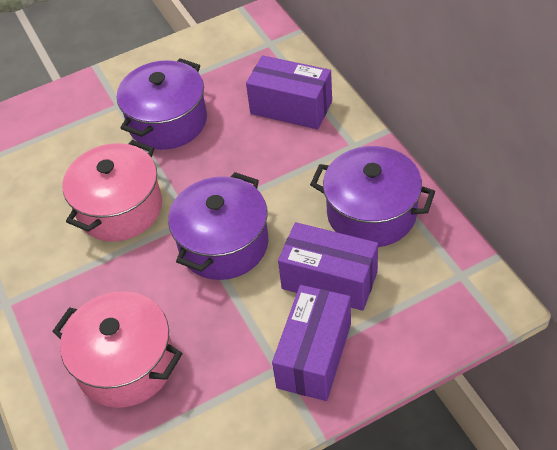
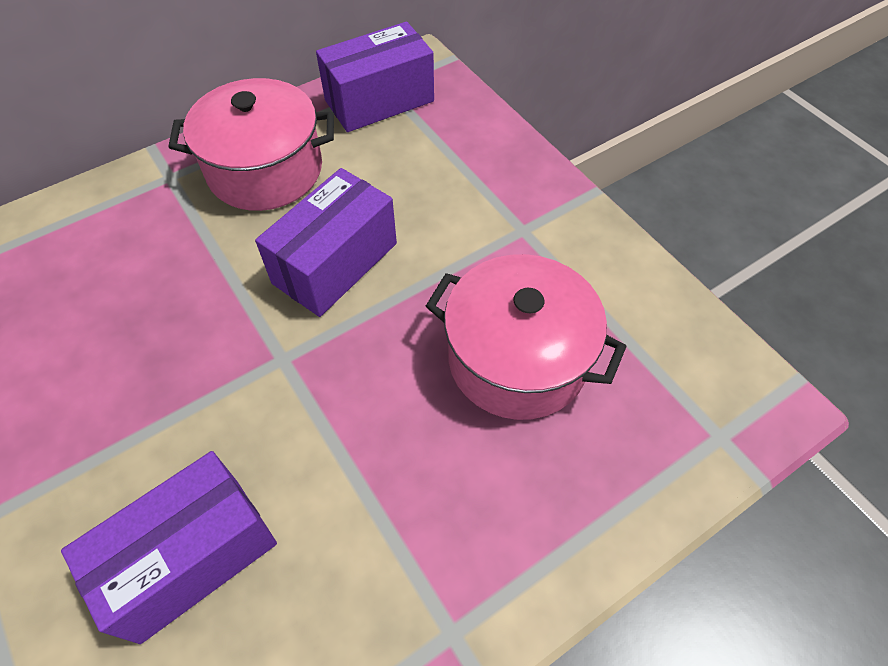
purple pot: [117,58,207,150] [168,172,268,280] [310,146,435,247] = 3 -> none = 0

